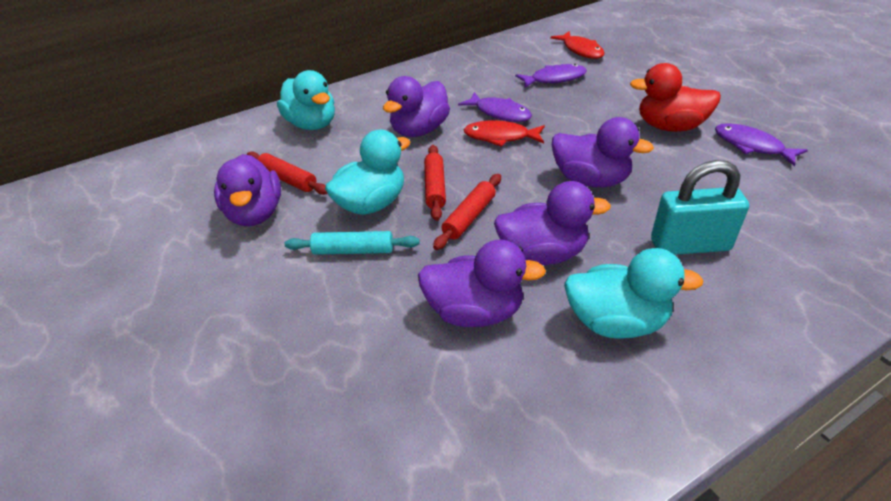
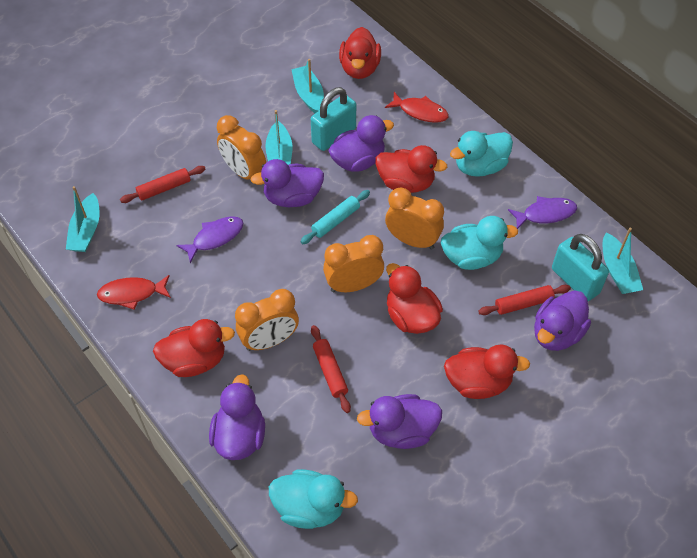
orange clock: none = 0 -> [217,115,266,180] [235,289,299,351] [323,235,384,292] [385,188,444,249] = 4
purple fish: [458,92,532,122] [515,64,587,88] [715,123,808,166] = 3 -> [176,216,244,263] [508,196,577,229] = 2
red duck: [630,63,721,132] = 1 -> [153,319,235,377] [339,27,381,79] [376,145,447,193] [386,263,443,334] [444,345,530,399] = 5
turquoise boat: none = 0 -> [66,186,100,252] [265,110,292,165] [291,59,324,113] [603,228,643,294] = 4
turquoise padlock: [651,160,749,255] = 1 -> [311,87,356,151] [552,234,609,301] = 2

